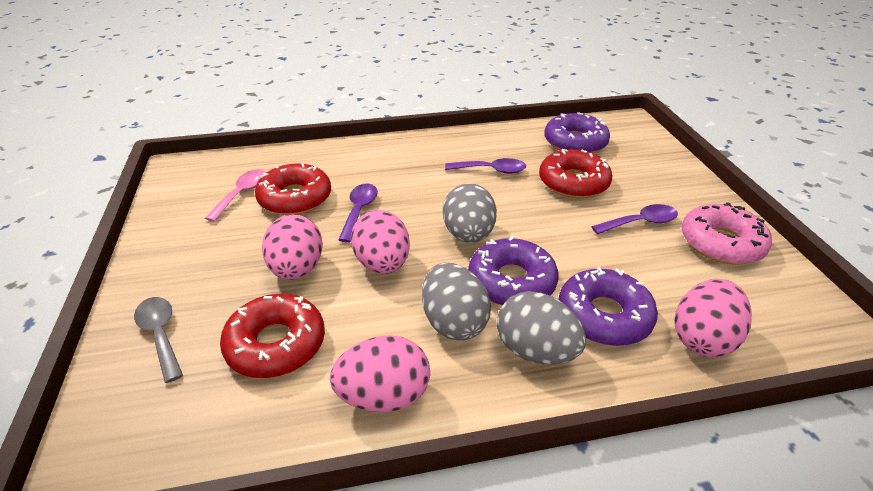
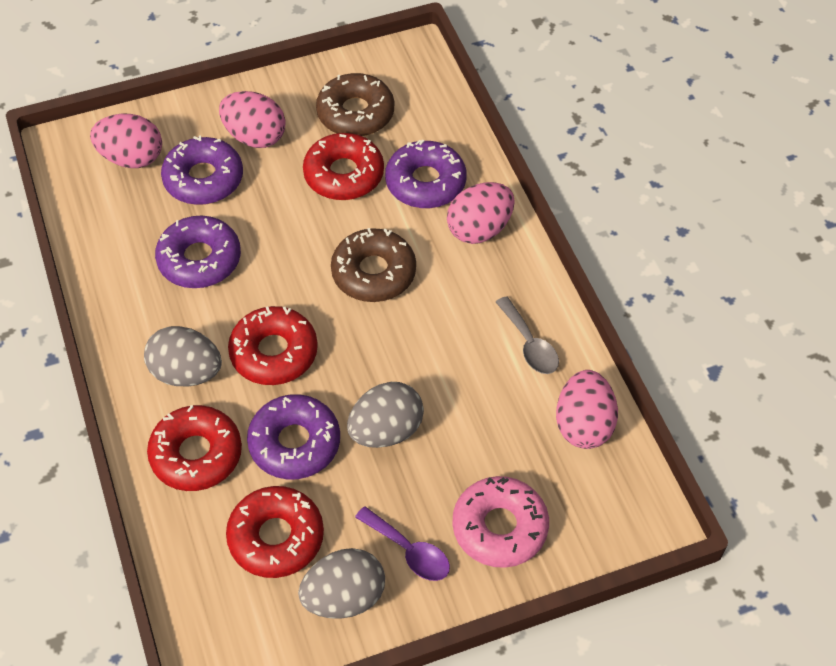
brown donut: none = 0 -> [316,73,394,136] [331,228,416,302] = 2
pink spoon: [205,169,266,222] = 1 -> none = 0
purple donut: [468,236,559,305] [544,112,610,153] [558,267,658,346] = 3 -> [155,216,241,288] [161,135,243,205] [247,394,340,479] [385,139,467,208] = 4
purple spoon: [338,184,378,242] [445,158,526,174] [591,204,678,234] = 3 -> [355,506,450,581] = 1
red donut: [220,294,325,378] [255,163,331,215] [539,149,613,198] = 3 -> [147,405,242,491] [226,486,324,578] [228,306,318,385] [303,133,384,200] = 4

